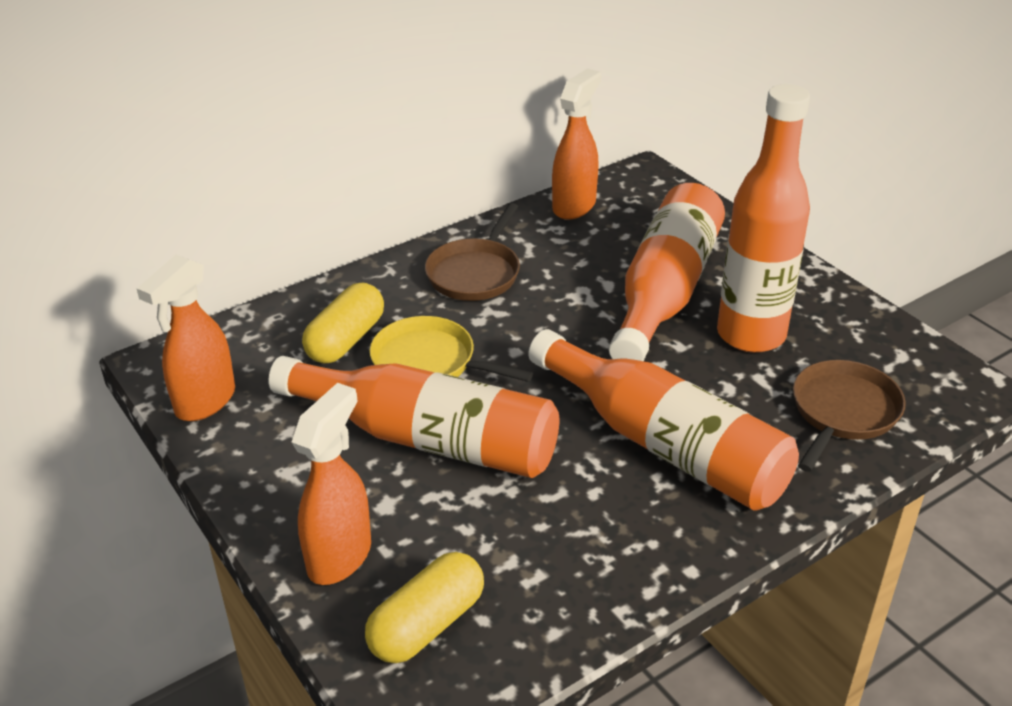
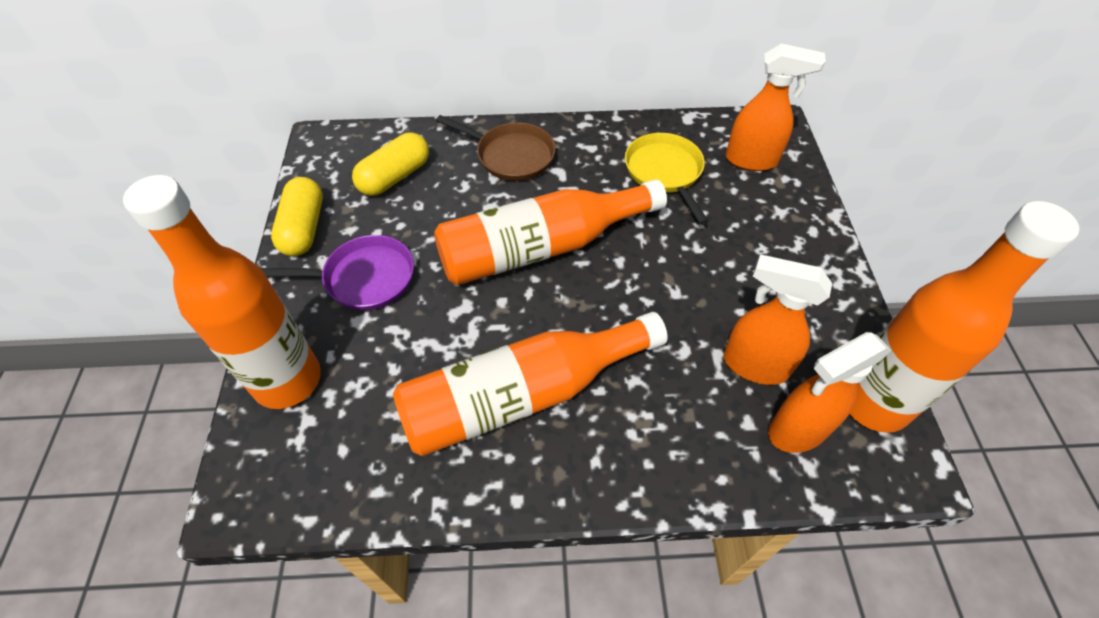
brown pan: [425,203,520,301] [793,360,906,472] = 2 -> [436,115,555,181] = 1
purple pan: none = 0 -> [261,235,414,310] = 1

